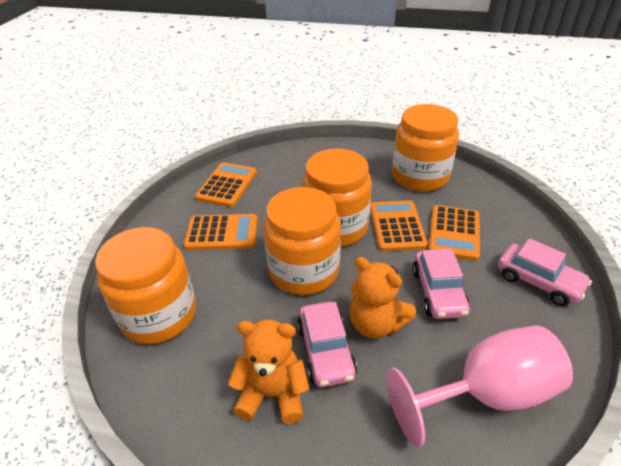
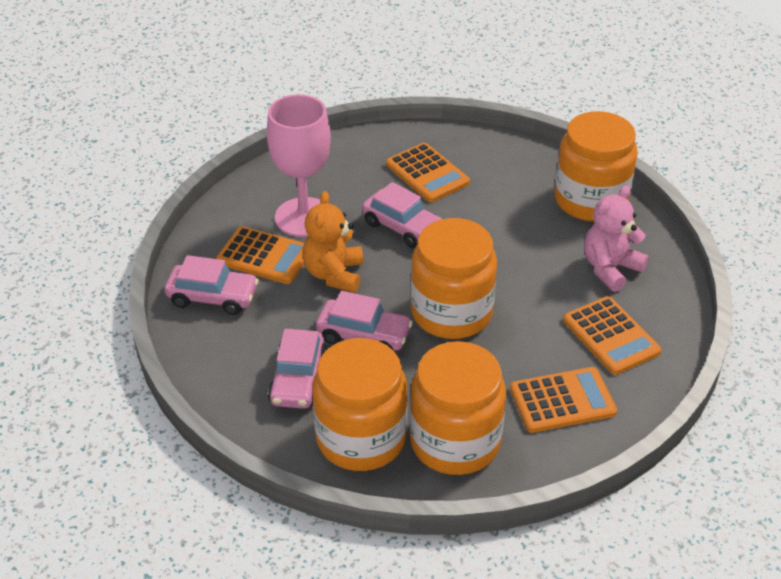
orange teddy bear: [228,319,309,424] [349,257,416,338] = 2 -> [303,191,363,293] = 1
pink car: [297,302,357,387] [412,248,470,319] [498,238,592,306] = 3 -> [165,255,259,315] [268,329,327,409] [316,291,413,351] [362,182,442,248] = 4
pink teddy bear: none = 0 -> [584,185,648,292] = 1

